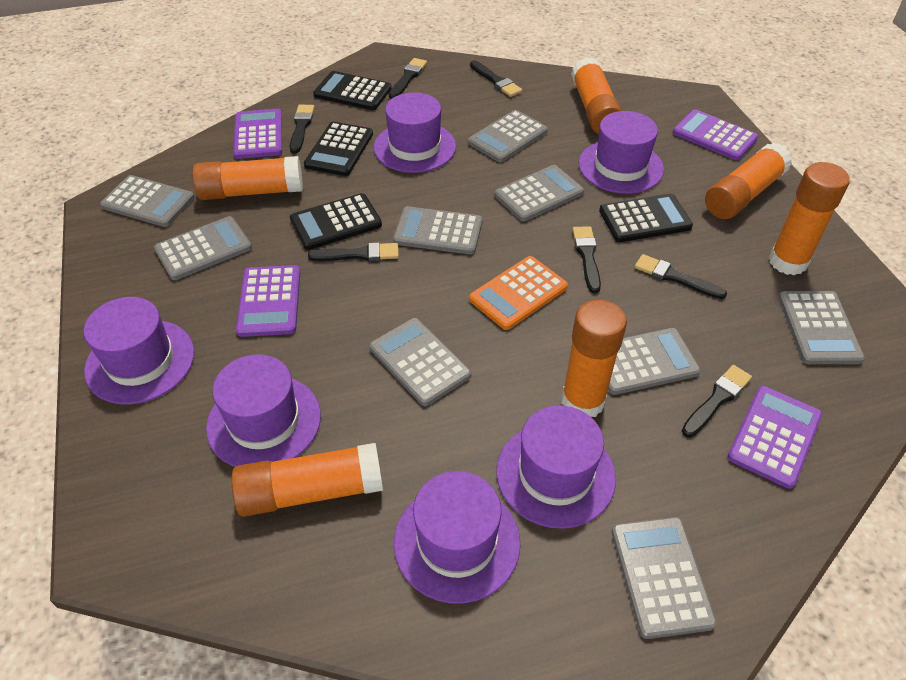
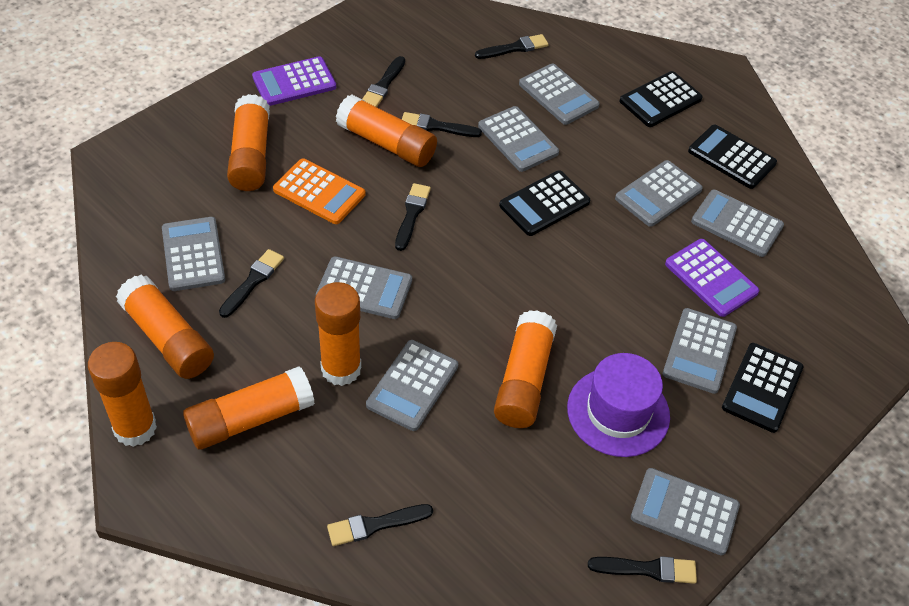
orange glue stick: [192,156,303,200] [231,443,383,517] [561,300,627,417] [571,57,622,134] [705,142,792,219] [769,162,850,275] = 6 -> [88,342,157,447] [116,275,214,379] [183,366,315,450] [227,94,270,191] [315,282,361,386] [336,94,437,167] [494,310,557,428] = 7
purple calculator: [233,109,282,159] [236,265,300,337] [672,109,758,160] [727,386,822,489] = 4 -> [252,56,336,106] [665,239,759,317] = 2
purple hat: [84,297,195,405] [206,354,321,467] [374,92,456,173] [394,471,520,603] [496,405,616,529] [579,111,664,194] = 6 -> [567,353,670,457] = 1

